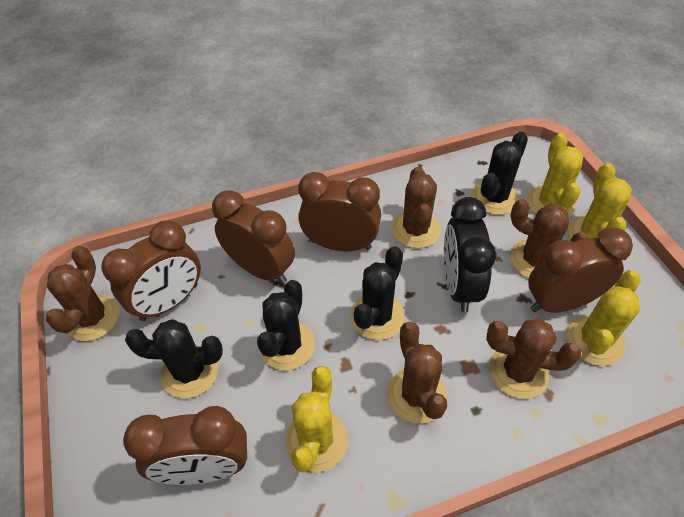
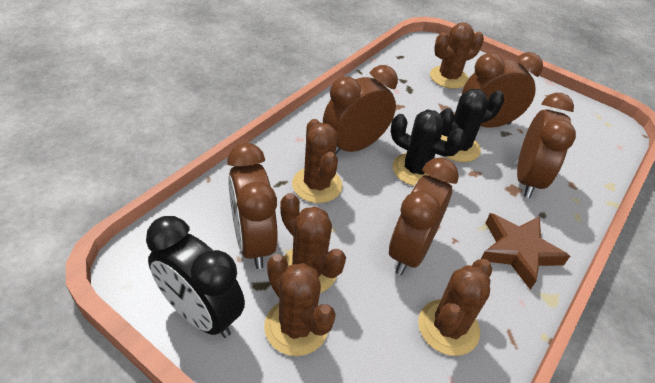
black cactus: [125,319,223,398] [257,280,315,371] [350,246,405,340] [471,131,528,215] = 4 -> [391,109,466,186] [440,89,504,162] = 2
brown star: none = 0 -> [481,213,570,290] = 1
yellow cactus: [285,366,348,472] [527,133,583,217] [566,271,641,366] [567,163,632,240] = 4 -> none = 0

